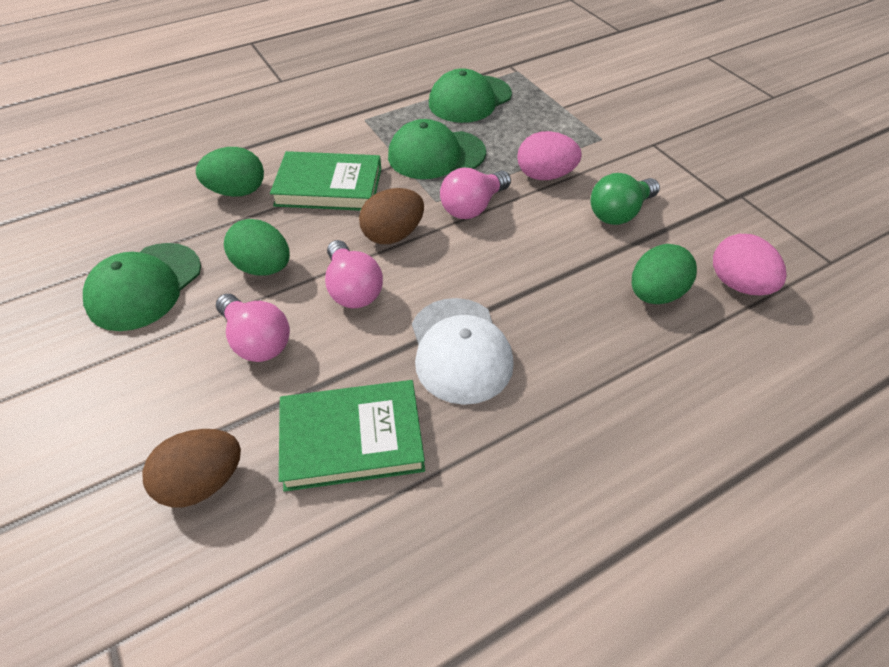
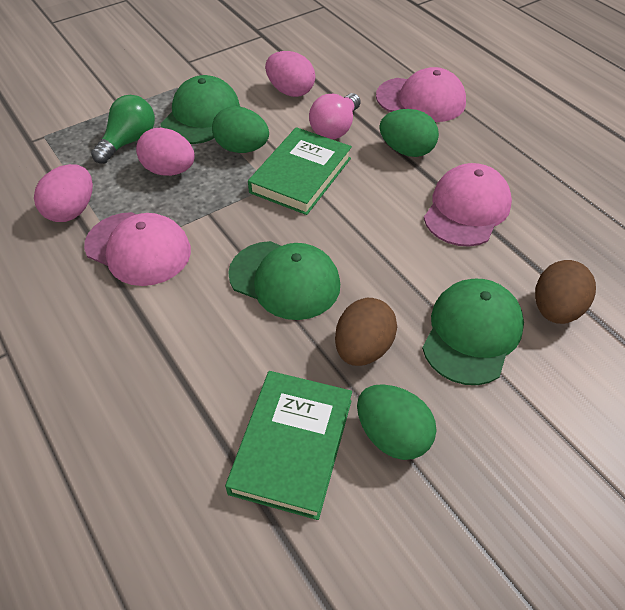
pink cap: none = 0 -> [84,212,191,286] [376,67,466,122] [424,163,512,247] = 3
pink egg: [517,131,582,180] [713,234,787,295] = 2 -> [34,164,93,222] [136,128,195,176] [265,51,315,97] = 3
pink light bulb: [216,294,290,362] [325,240,383,308] [440,168,511,219] = 3 -> [309,93,360,139] = 1
white cap: [412,298,514,405] = 1 -> none = 0

